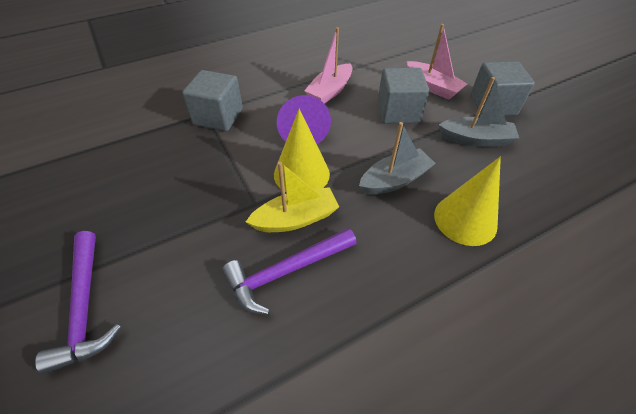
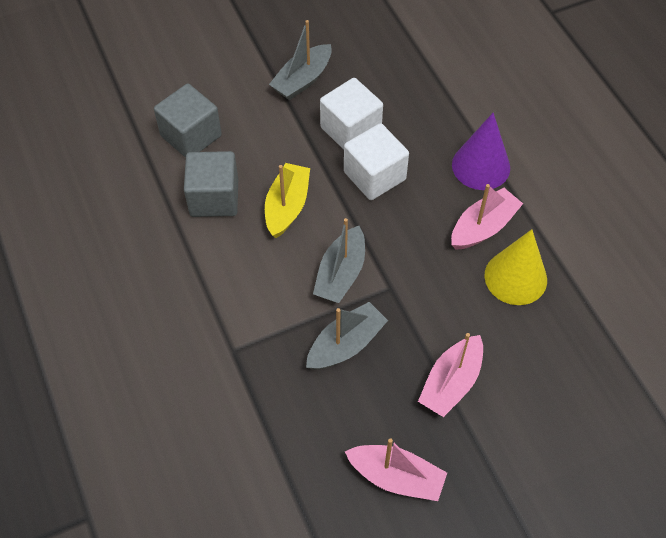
grey boat: [359,122,436,195] [439,77,519,147] = 2 -> [269,20,332,100] [306,302,388,370] [313,218,365,303] = 3
grey cube: [182,70,243,131] [378,68,429,123] [470,61,535,116] = 3 -> [154,84,222,158] [184,151,238,217] = 2
pink boat: [304,27,352,103] [407,24,467,100] = 2 -> [345,438,447,501] [418,333,483,417] [451,184,523,250] = 3
purple hammer: [35,231,121,374] [222,228,356,315] = 2 -> none = 0
white cube: none = 0 -> [320,78,383,150] [344,123,409,200] = 2
yellow cone: [274,109,330,192] [434,157,501,246] = 2 -> [484,229,547,305] = 1

